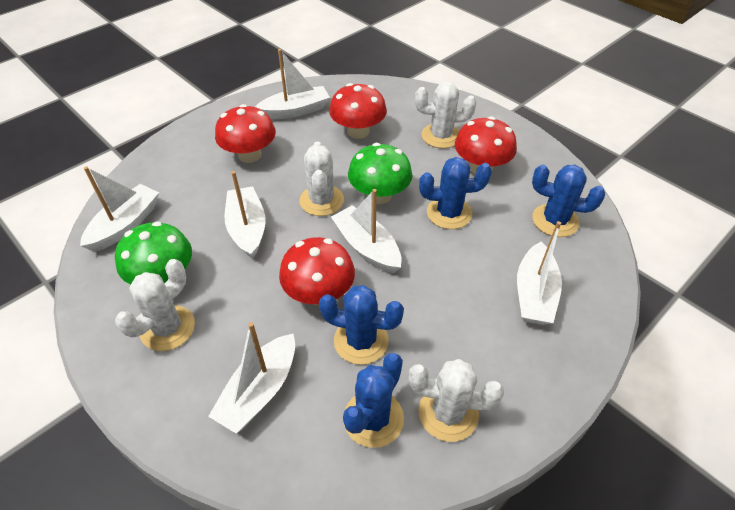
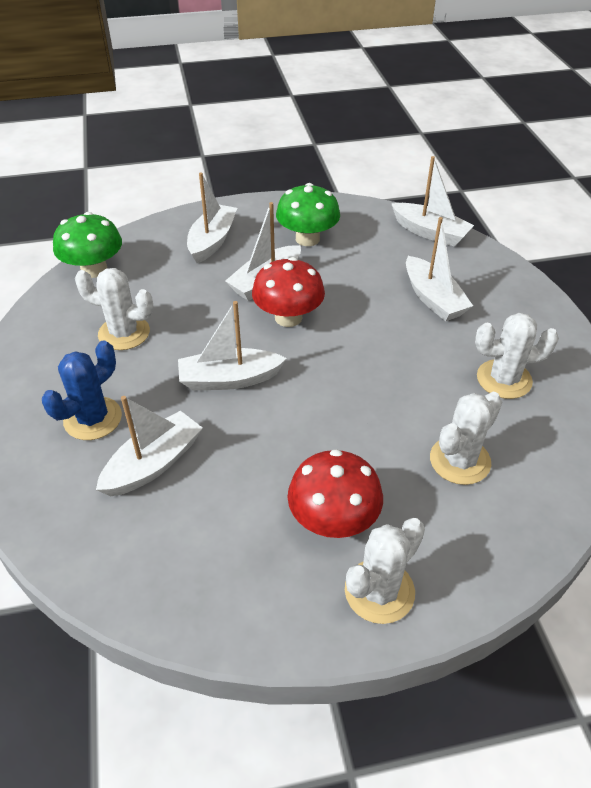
blue cactus: [319,285,404,365] [343,353,404,448] [419,157,492,229] [532,165,605,237] = 4 -> [42,341,122,440] = 1
red mushroom: [215,104,276,163] [279,237,355,305] [329,83,387,139] [455,116,517,174] = 4 -> [252,257,325,327] [288,449,383,538] = 2

